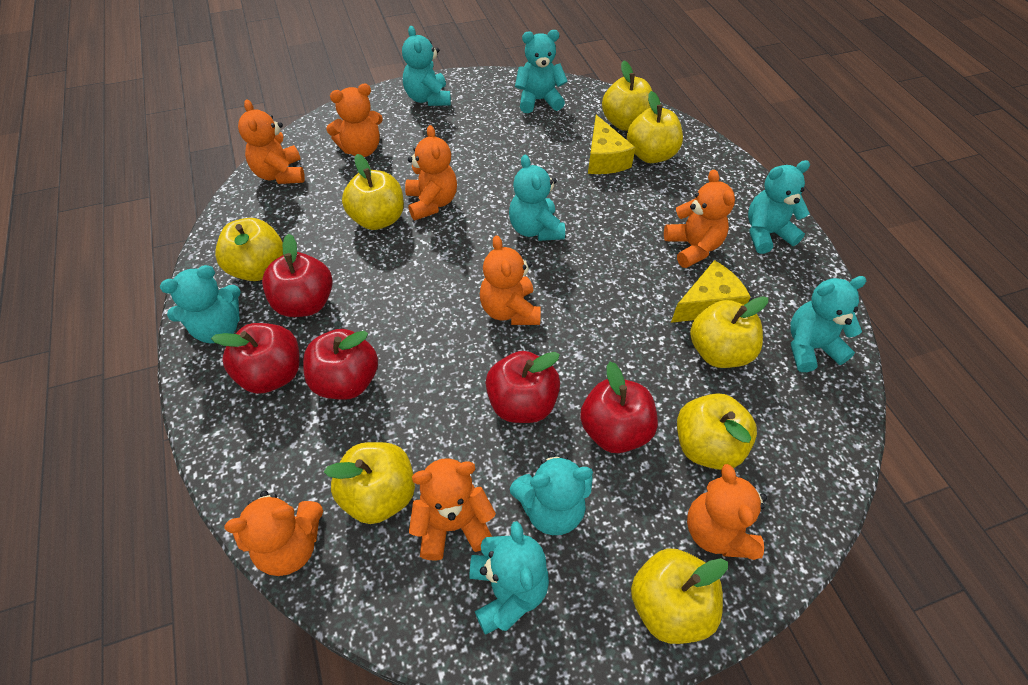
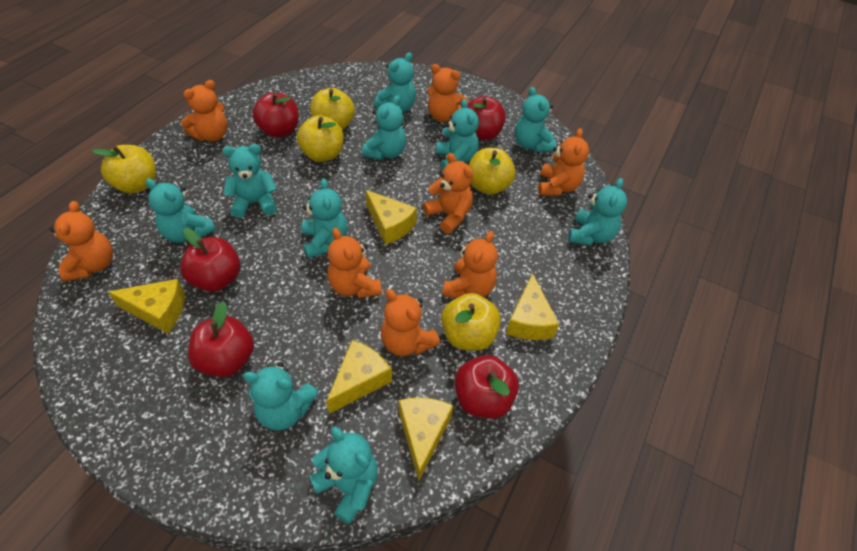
turquoise teddy bear: [160,265,241,343] [402,26,451,106] [469,521,549,635] [509,155,565,241] [510,452,593,535] [515,30,568,113] [748,160,810,254] [790,276,866,372] = 8 -> [146,178,216,243] [222,144,277,218] [243,363,319,430] [301,178,347,259] [309,427,378,524] [362,95,406,160] [374,52,416,112] [436,99,479,170] [515,87,556,152] [568,178,627,246] = 10
yellow apple: [215,218,283,281] [324,442,415,524] [342,154,404,230] [602,61,652,131] [627,91,683,163] [631,548,728,644] [677,393,757,470] [690,296,768,368] = 8 -> [92,145,156,194] [297,115,344,162] [310,88,355,130] [441,293,501,351] [469,148,515,195] = 5
yellow cheese: [588,115,636,174] [671,260,751,323] = 2 -> [108,279,185,333] [326,340,392,414] [365,190,417,245] [399,398,454,481] [506,274,559,340] = 5

